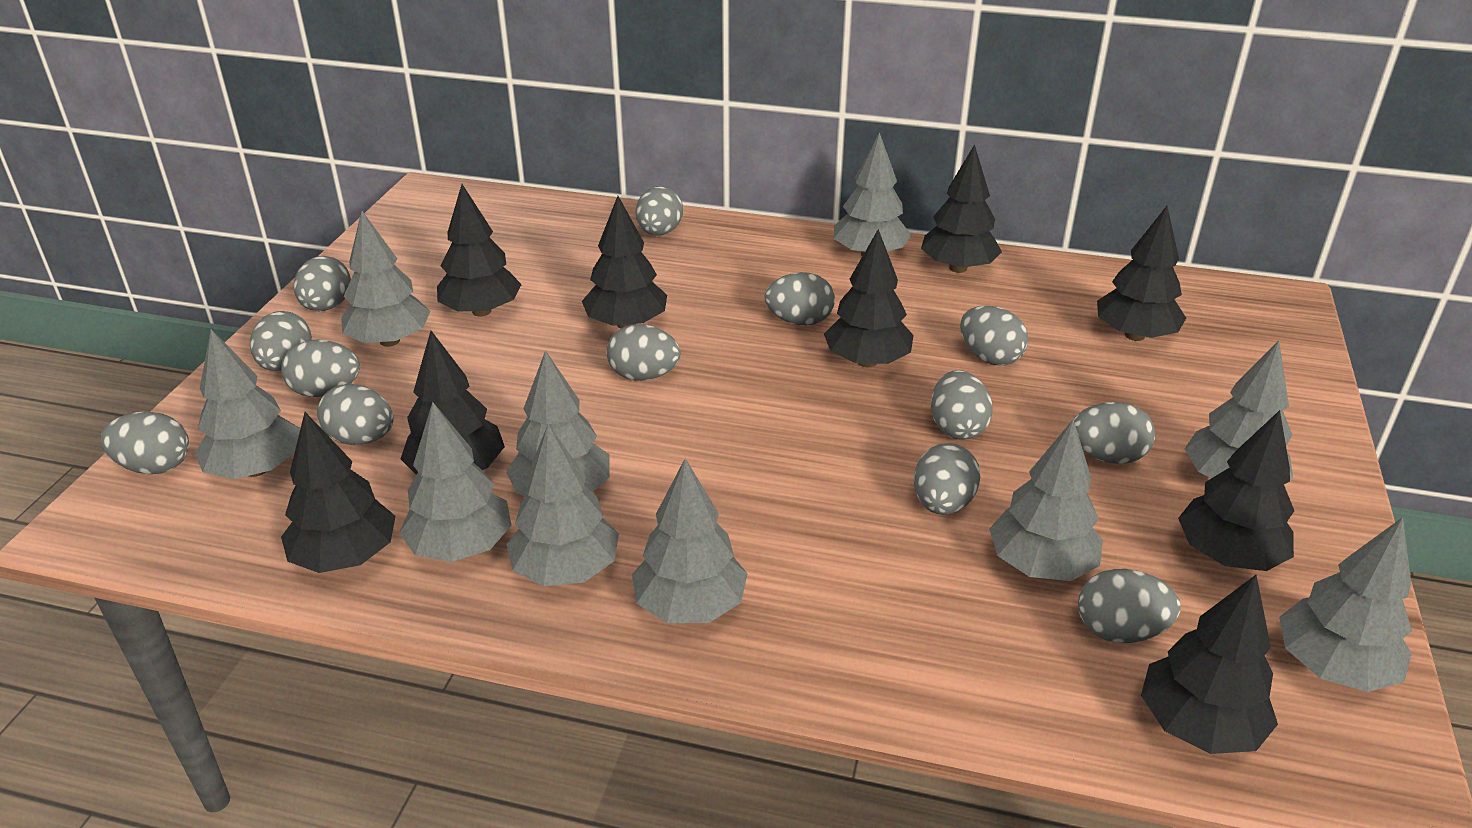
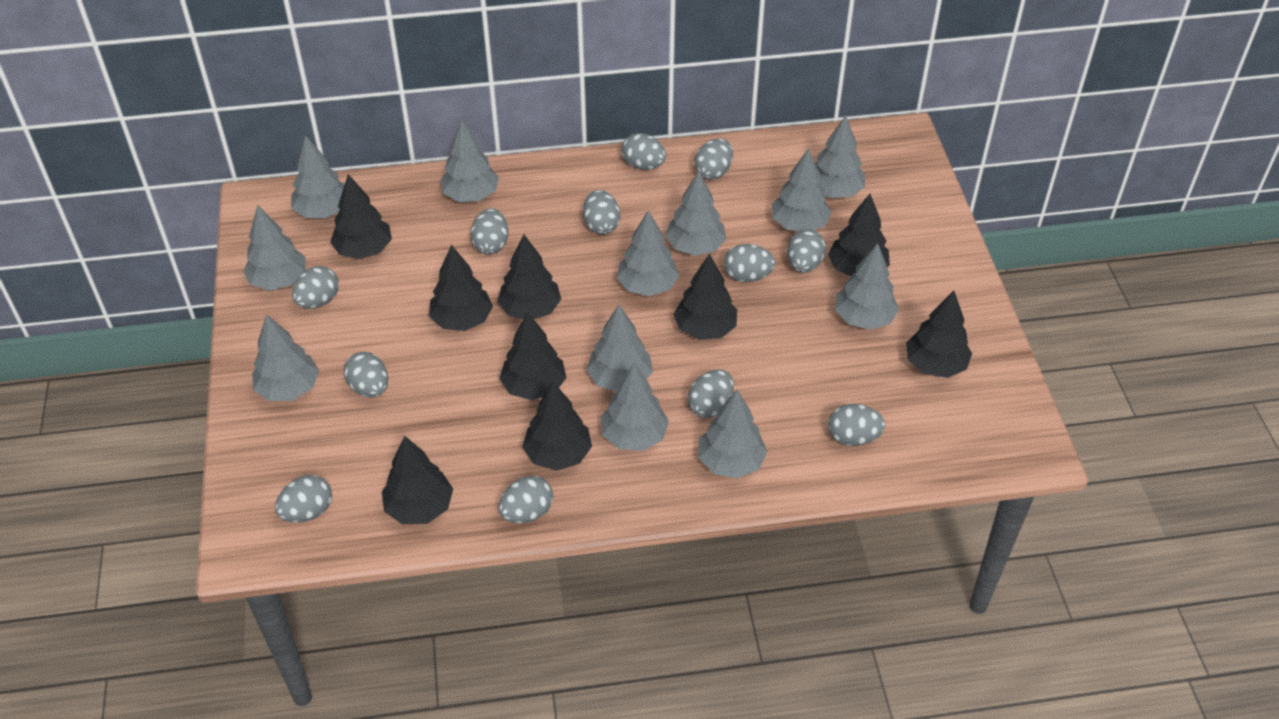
grey egg: [101,412,189,474] [250,311,312,371] [281,339,360,397] [294,256,351,311] [317,384,394,445] [606,324,681,381] [635,186,683,236] [764,272,835,325] [914,443,980,515] [931,370,993,440] [960,306,1028,366] [1074,402,1155,464] [1078,569,1181,643] = 13 -> [275,475,332,523] [292,266,339,309] [344,352,388,397] [471,208,509,254] [499,476,553,523] [583,190,620,235] [622,133,666,170] [688,370,734,418] [694,138,733,180] [724,244,775,282] [787,229,826,273] [828,404,886,446] = 12
grey tree: [194,329,301,479] [341,211,430,347] [399,402,512,562] [506,350,610,496] [506,424,619,586] [632,458,748,623] [834,132,911,256] [989,419,1103,581] [1185,341,1293,480] [1279,517,1412,692] = 10 -> [243,205,306,291] [252,314,319,401] [291,135,344,218] [440,119,499,202] [586,305,653,392] [601,363,669,451] [617,211,679,296] [665,171,726,256] [698,390,768,478] [772,148,832,231] [815,115,865,198] [835,243,899,330] = 12

